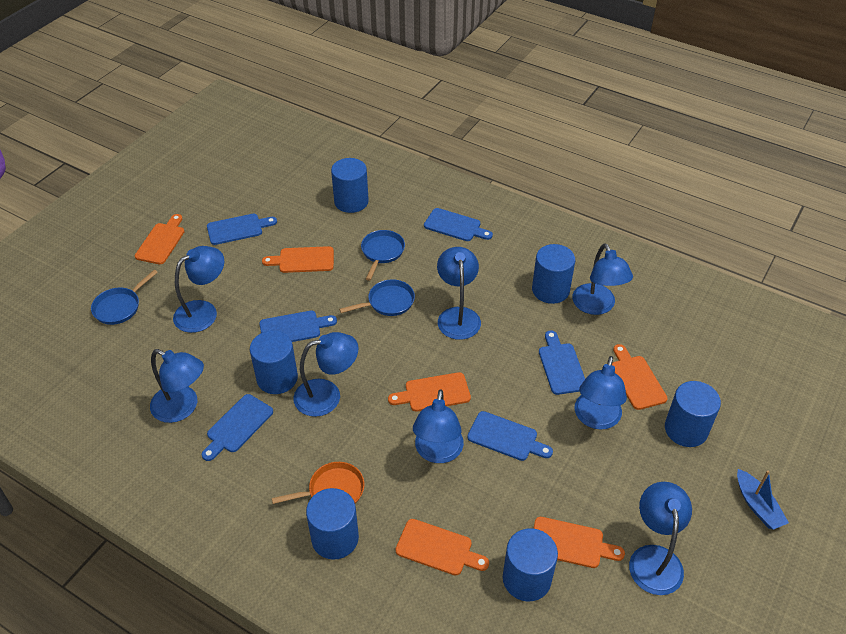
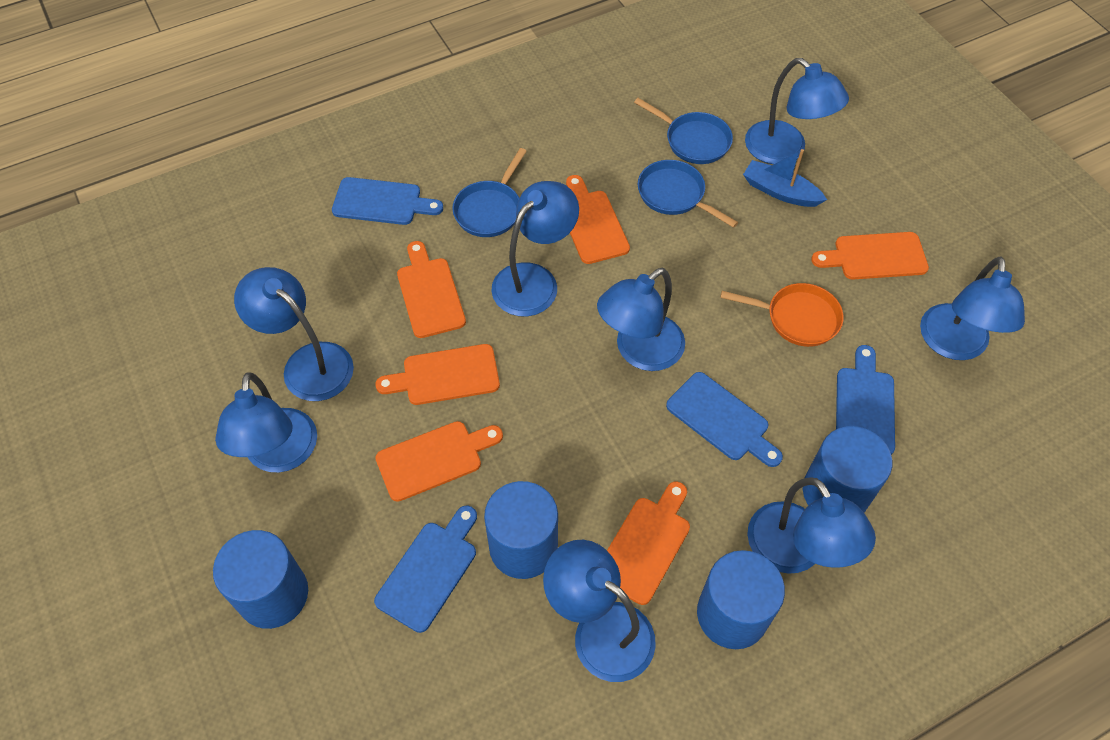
blue cutting board: [202,394,273,461] [207,214,277,245] [259,311,337,342] [424,208,493,241] [467,411,553,461] [539,331,585,395] = 6 -> [332,177,443,225] [374,506,477,633] [666,372,783,467] [836,345,895,455] = 4
blue cylinder: [250,330,298,394] [306,488,359,560] [331,158,369,213] [503,528,558,601] [532,244,575,304] [665,381,721,447] = 6 -> [213,530,308,629] [484,481,558,579] [697,550,785,649] [803,426,892,513] = 4

